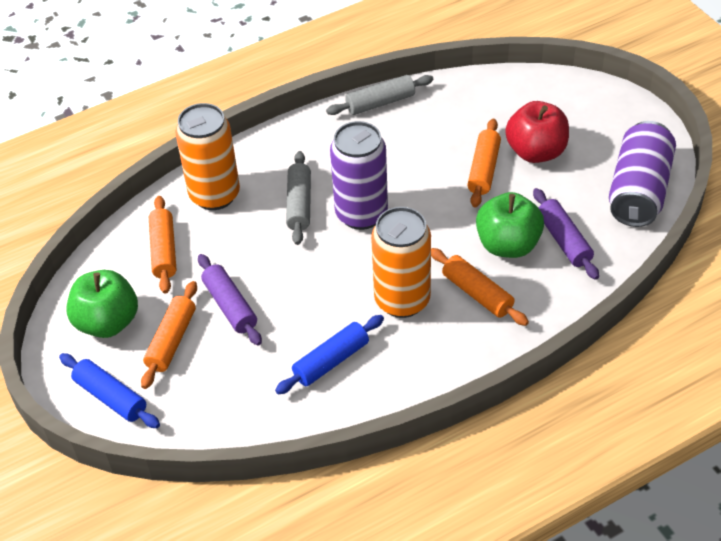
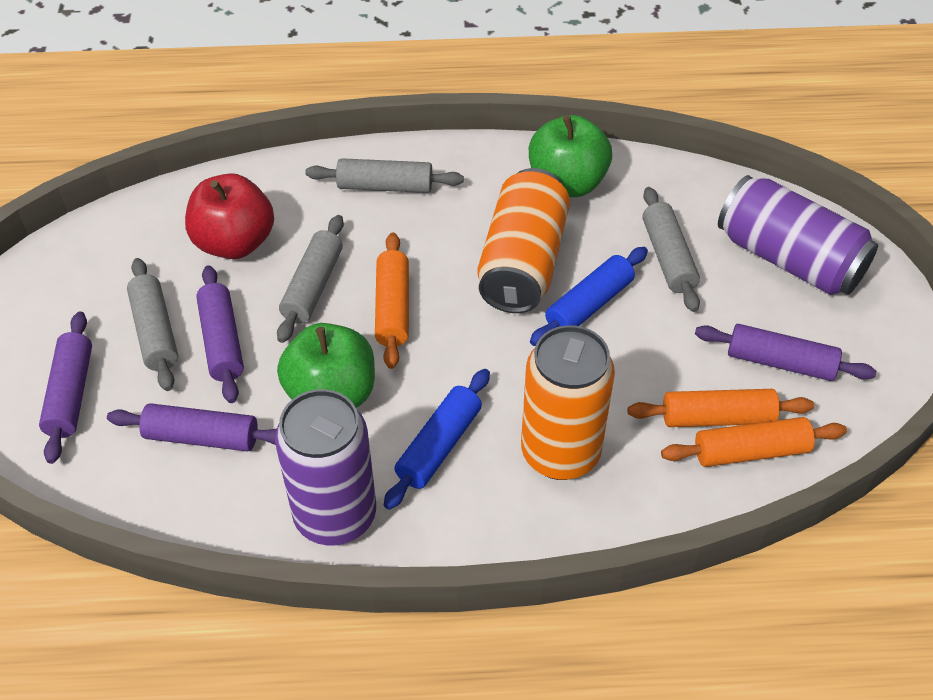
grey rolling pin: [286,151,311,245] [326,75,433,115] = 2 -> [127,258,178,391] [277,215,344,343] [305,158,464,193] [643,187,700,312] = 4
orange rolling pin: [141,281,197,389] [149,196,176,294] [431,248,529,326] [467,119,501,208] = 4 -> [375,233,409,369] [627,389,814,427] [661,417,847,467] = 3
purple rolling pin: [198,254,262,346] [533,188,599,280] = 2 -> [39,312,92,464] [107,403,277,452] [196,265,244,403] [695,324,876,381] = 4

